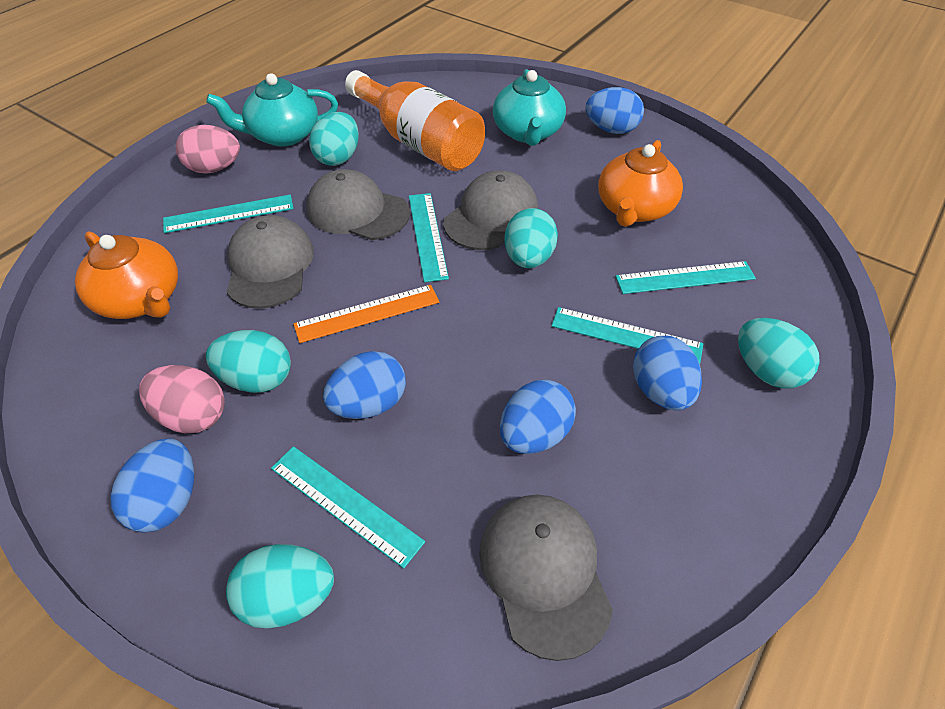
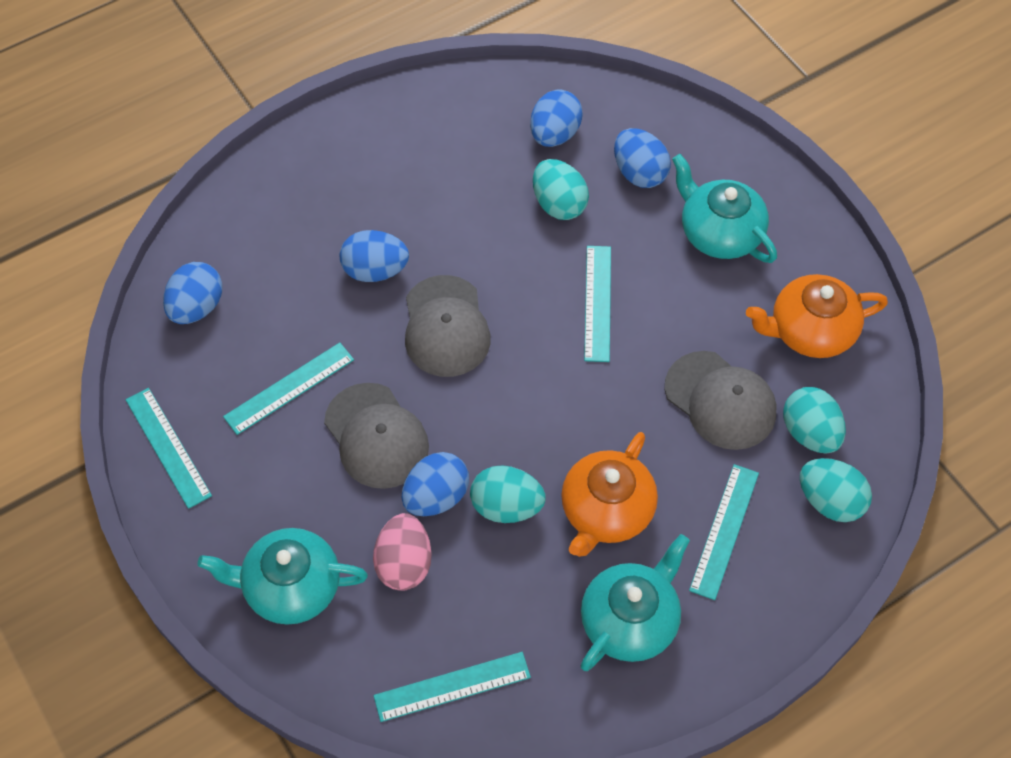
grey cap: [226,215,314,309] [306,169,410,240] [443,170,538,250] [479,495,613,661] = 4 -> [324,383,429,489] [405,275,491,377] [665,351,777,450] = 3
orange bottle: [345,70,485,171] = 1 -> none = 0
orange ruler: [294,285,440,343] = 1 -> none = 0
pink egg: [139,365,225,433] [176,125,240,174] = 2 -> [373,513,432,591] = 1
turquoise egg: [206,330,291,393] [226,544,334,628] [309,112,359,166] [504,208,558,268] [738,318,820,389] = 5 -> [470,465,546,523] [533,159,589,220] [783,387,846,454] [800,458,872,522] = 4
turquoise teapot: [206,73,338,147] [493,69,566,146] = 2 -> [198,528,368,625] [581,534,690,671] [672,154,777,263] = 3

